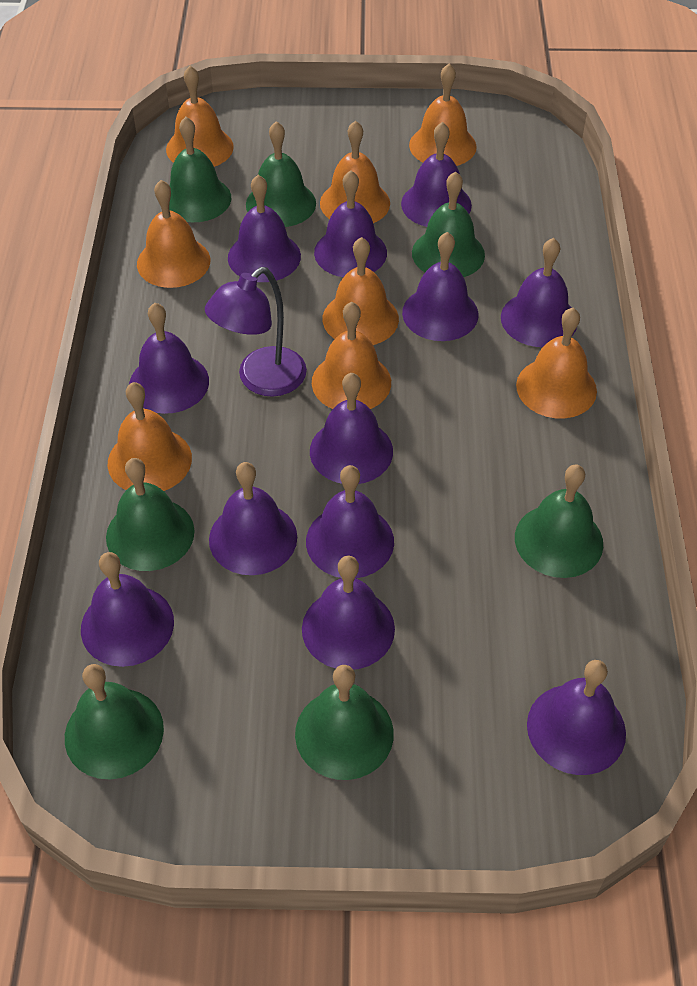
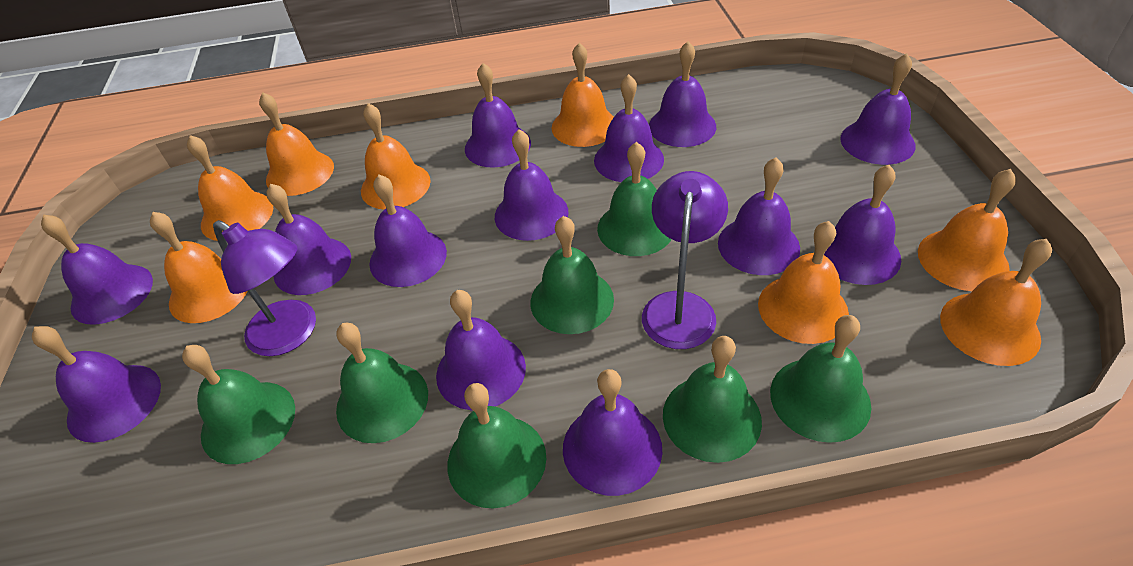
purple bell: [81,552,174,667] [129,303,209,414] [209,462,297,575] [228,175,301,282] [302,555,395,670] [306,465,394,578] [310,373,393,484] [314,170,387,277] [401,122,472,227] [402,232,479,341] [501,238,577,347] [527,660,626,775] = 12 -> [32,326,161,443] [41,215,153,325] [267,184,351,295] [369,175,447,287] [436,290,526,410] [465,63,531,168] [495,129,568,241] [563,369,662,496] [594,74,664,182] [649,41,716,147] [718,157,800,275] [824,165,901,285] [840,53,916,165] = 13
purple lamp: [205,267,307,397] = 1 -> [213,220,316,356] [642,171,728,349] = 2

